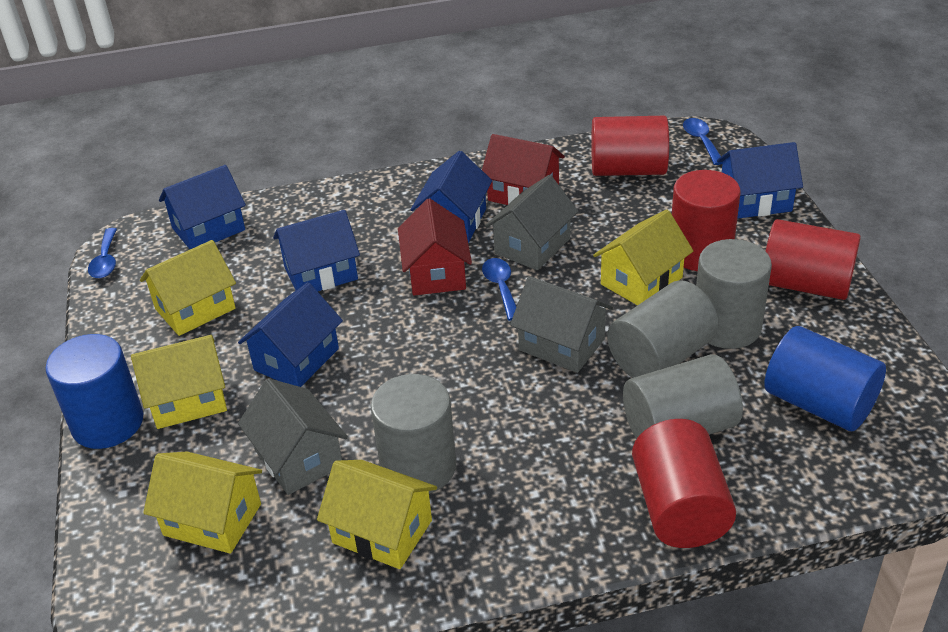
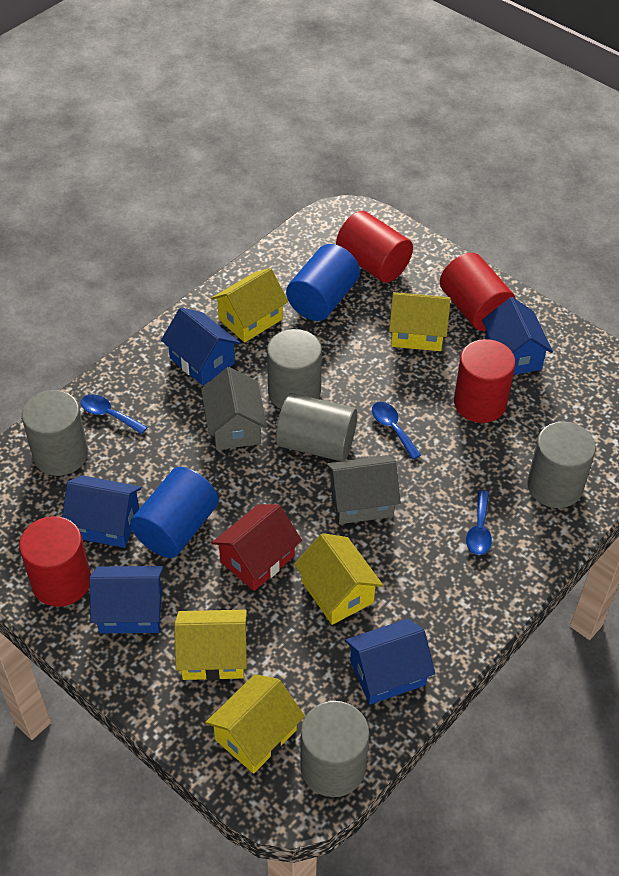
grey cylinder: [371,374,456,494] [607,280,719,378] [623,354,743,439] [696,239,772,349] = 4 -> [22,390,88,476] [267,329,322,409] [276,393,357,461] [300,701,370,797] [527,422,596,508] = 5
grey house: [238,378,348,495] [485,175,578,270] [510,276,613,373] = 3 -> [201,367,267,450] [327,455,401,524] = 2
red house: [398,198,472,295] [482,134,565,205] = 2 -> [212,504,302,591] = 1

